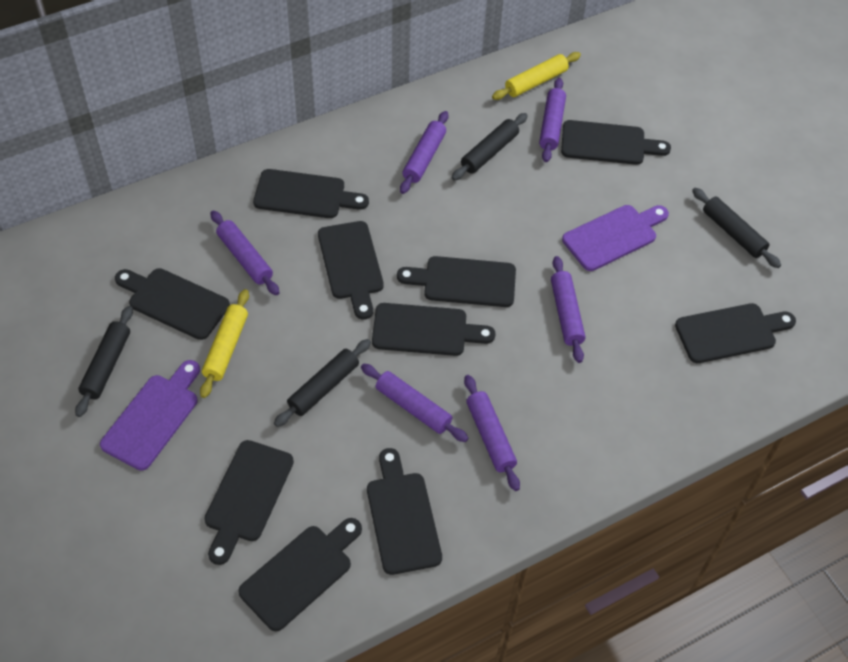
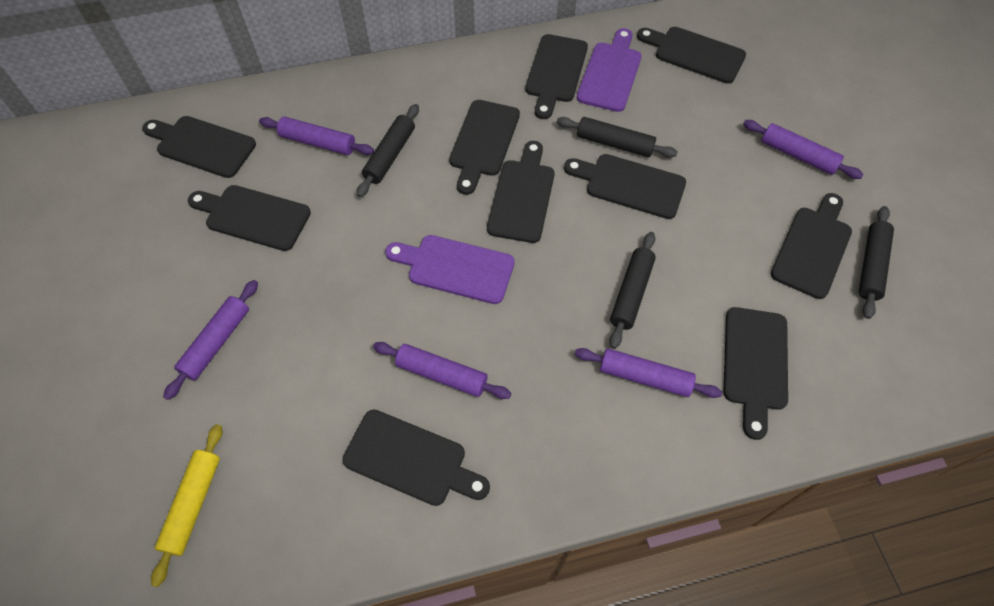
purple rolling pin: [210,211,279,295] [361,364,468,442] [400,111,448,194] [464,375,520,491] [539,78,566,162] [551,256,586,363] = 6 -> [163,280,258,400] [259,116,374,155] [373,342,511,399] [575,348,722,398] [743,120,864,179] = 5
yellow rolling pin: [200,289,249,398] [492,52,581,100] = 2 -> [151,424,222,587] = 1

